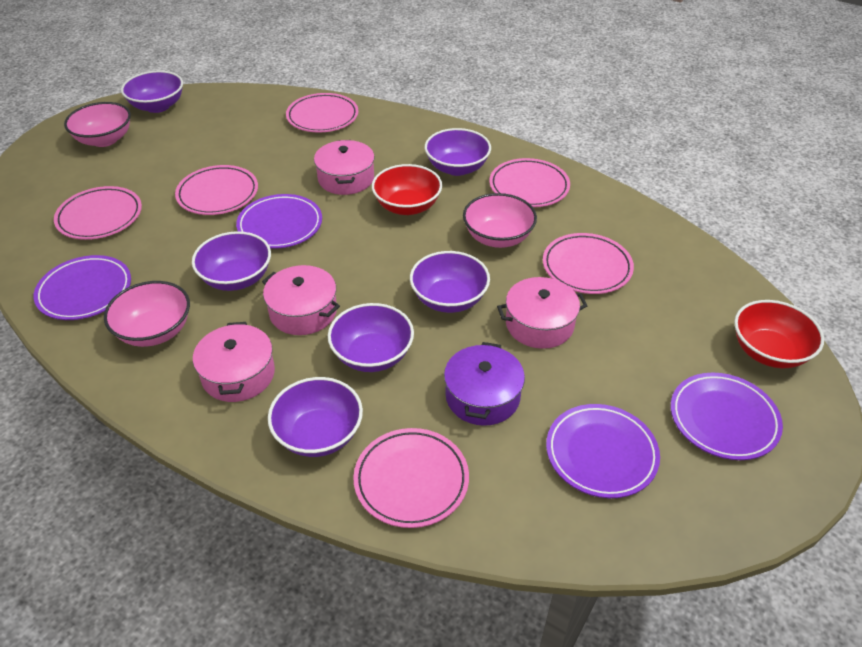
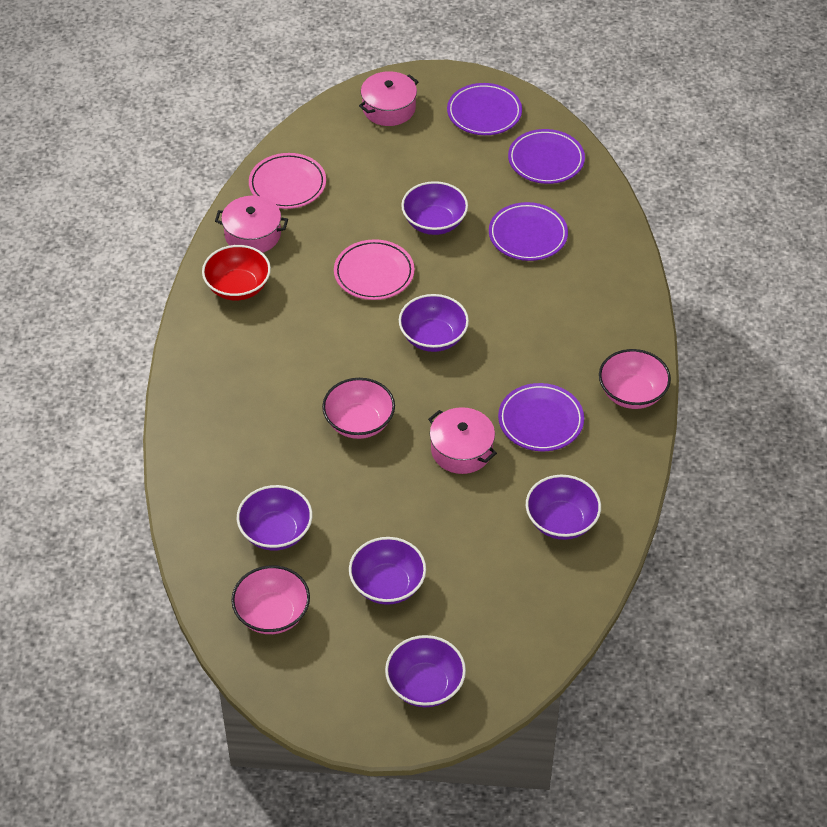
pink plate: [54,186,142,240] [175,165,258,215] [286,93,358,133] [353,428,469,528] [489,158,570,207] [543,233,634,294] = 6 -> [249,153,326,209] [334,239,415,300] = 2
pink pot: [193,322,275,402] [262,265,340,335] [314,140,375,195] [497,277,587,349] = 4 -> [215,196,288,253] [359,71,419,126] [428,407,497,474] = 3
purple pot: [444,342,525,426] = 1 -> none = 0
red bowl: [372,164,442,215] [734,300,824,368] = 2 -> [202,245,271,301] = 1

